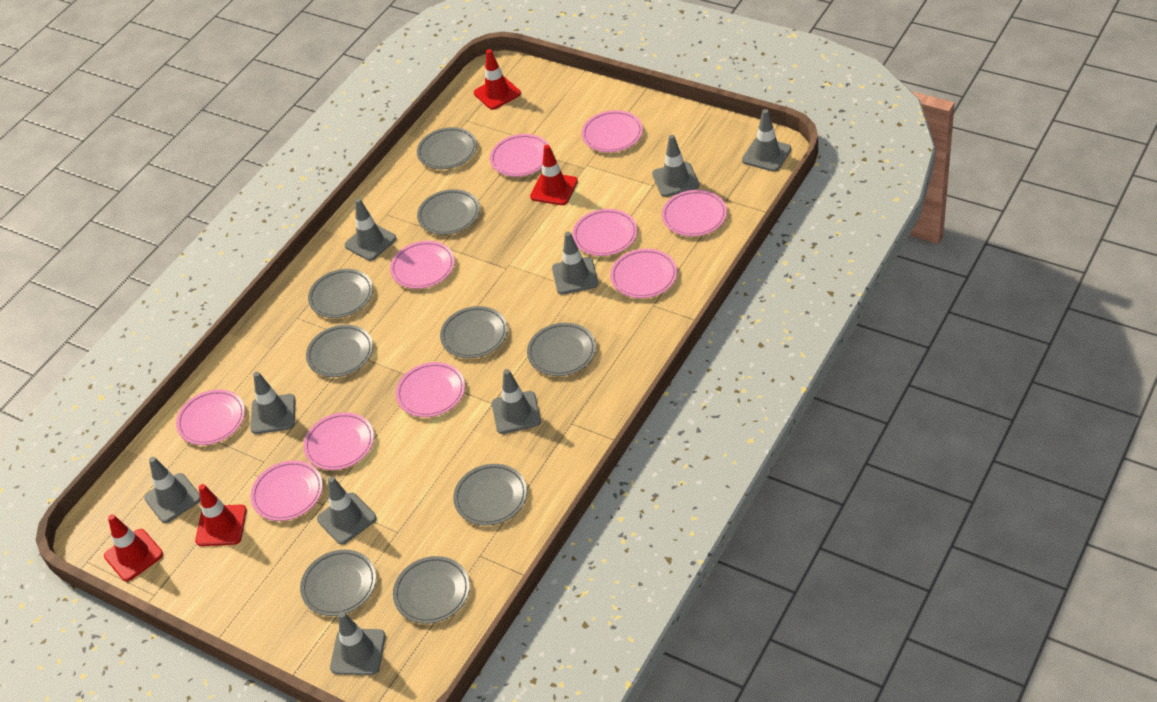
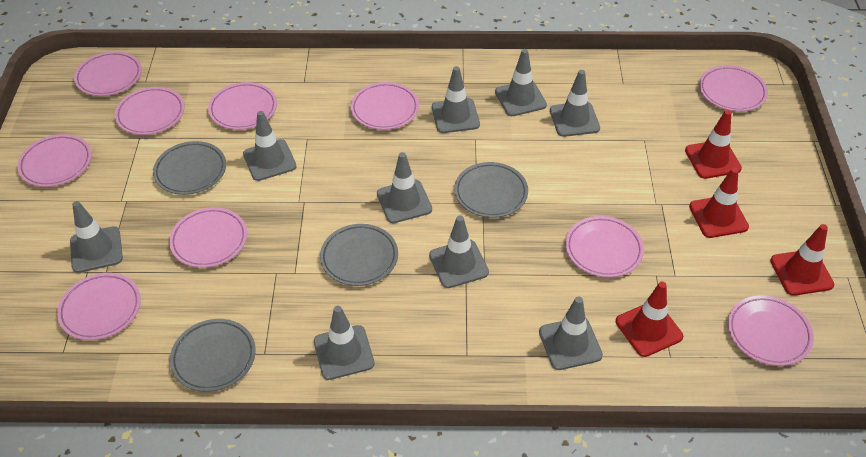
grey plate: [300,550,376,616] [306,325,373,377] [308,269,373,318] [393,556,470,624] [417,127,477,169] [417,189,480,235] [440,306,508,358] [453,464,527,526] [527,323,596,376] = 9 -> [153,141,226,195] [170,319,256,392] [320,224,398,286] [454,162,528,218] = 4

